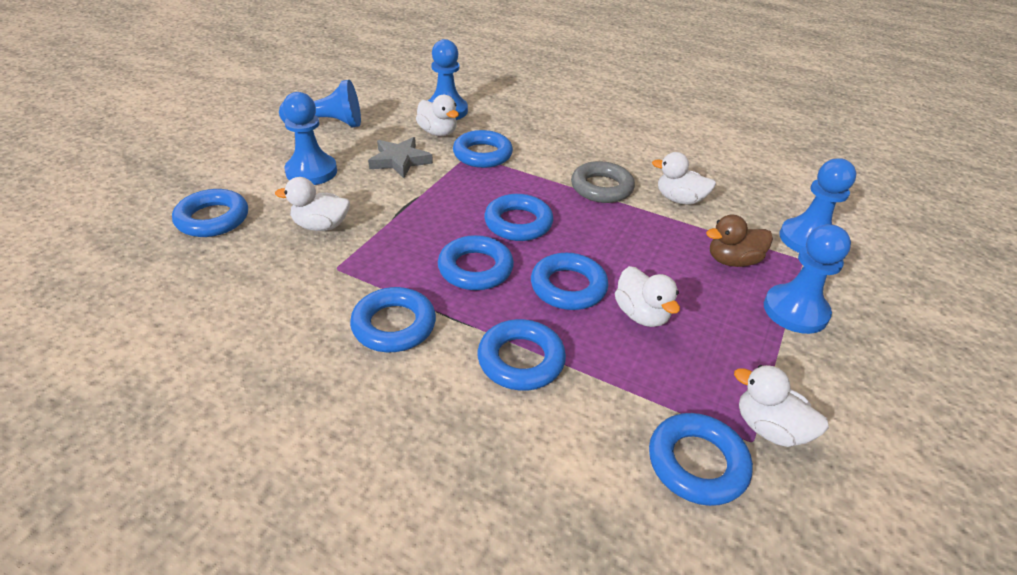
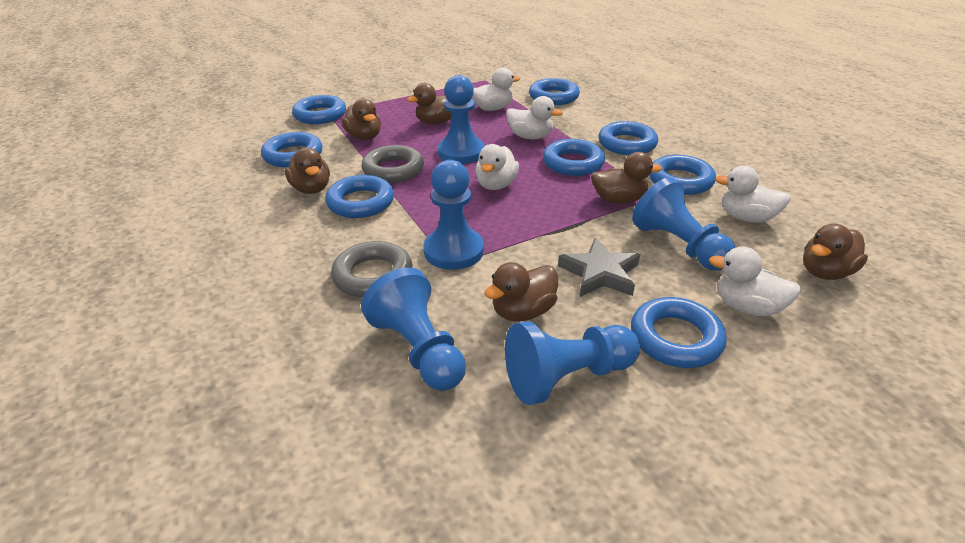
brown duck: [706,215,773,267] = 1 -> [285,148,330,194] [342,98,381,140] [407,83,452,124] [484,262,558,322] [591,152,662,204] [803,224,868,280] = 6
grey ring: [571,161,635,203] = 1 -> [331,241,413,298] [361,145,424,183] = 2

